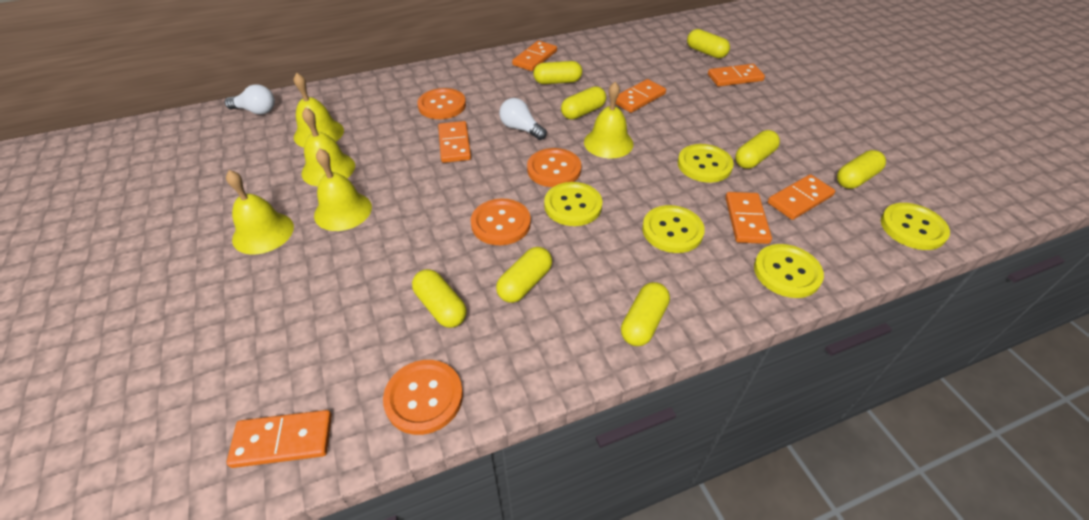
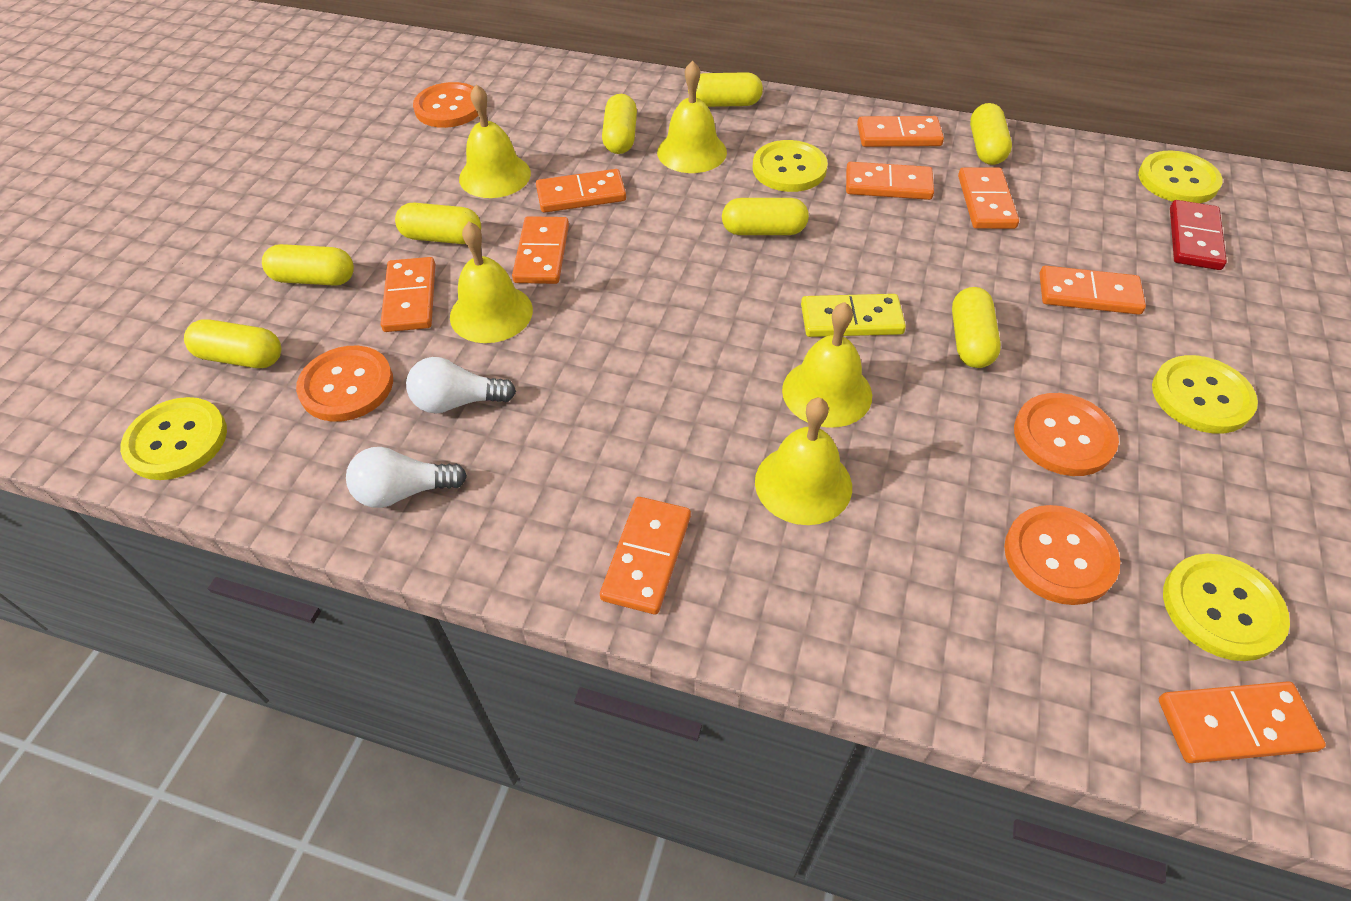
orange domino: [227,410,332,468] [438,121,471,163] [512,41,557,71] [616,79,666,113] [708,64,765,87] [725,192,772,244] [768,174,835,220] = 7 -> [381,257,435,332] [512,216,569,284] [536,169,626,213] [600,497,691,615] [846,162,934,200] [857,116,944,147] [958,167,1019,229] [1040,266,1146,315] [1159,681,1326,763] = 9
red domino: none = 0 -> [1170,200,1227,270] = 1
yellow domino: none = 0 -> [801,294,906,337] = 1

